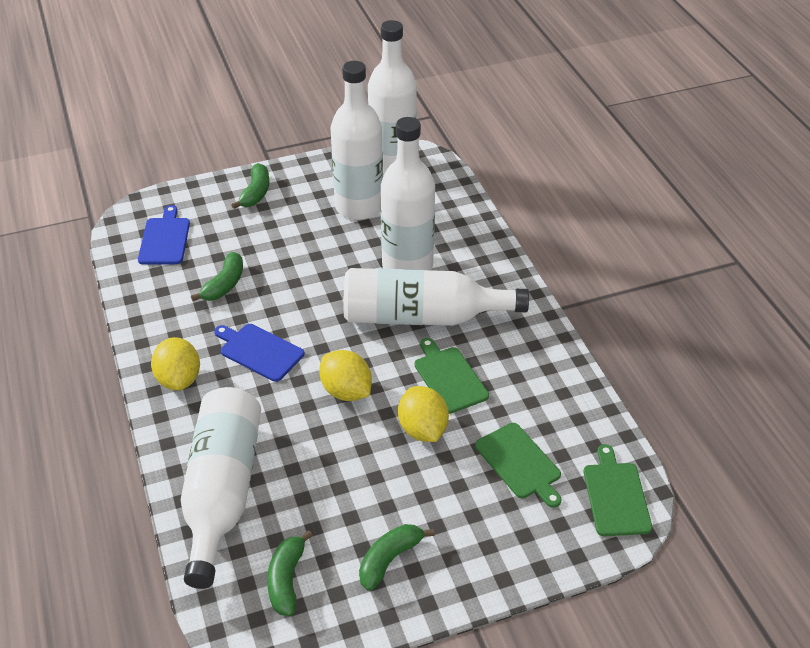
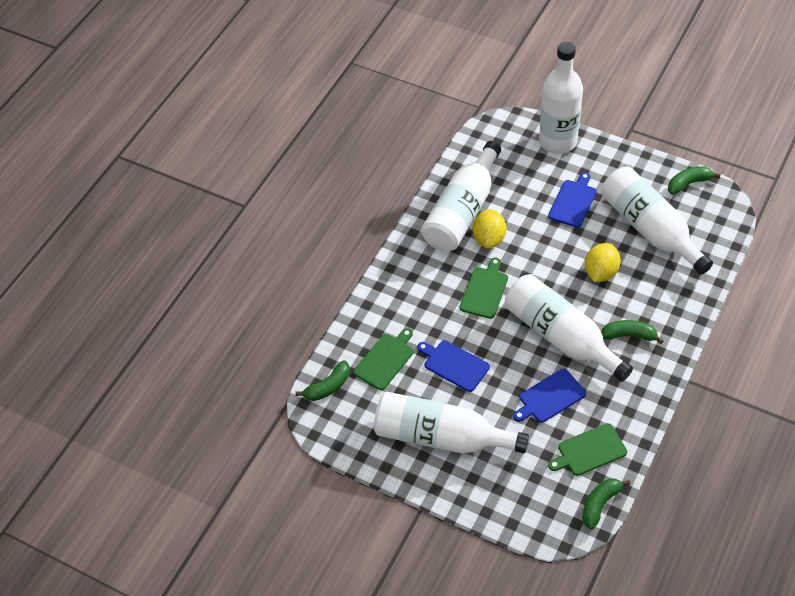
blue cutting board: [138,205,190,265] [214,324,305,382] = 2 -> [417,340,490,392] [513,369,586,423] [548,172,597,228] = 3
yellow lemon: [151,337,200,391] [319,350,372,401] [398,386,449,442] = 3 -> [473,209,506,249] [585,243,621,282] = 2

